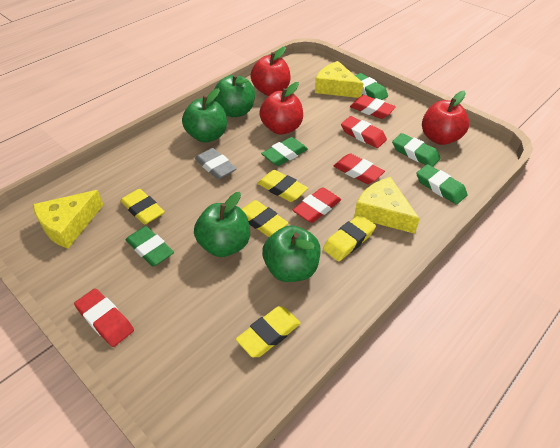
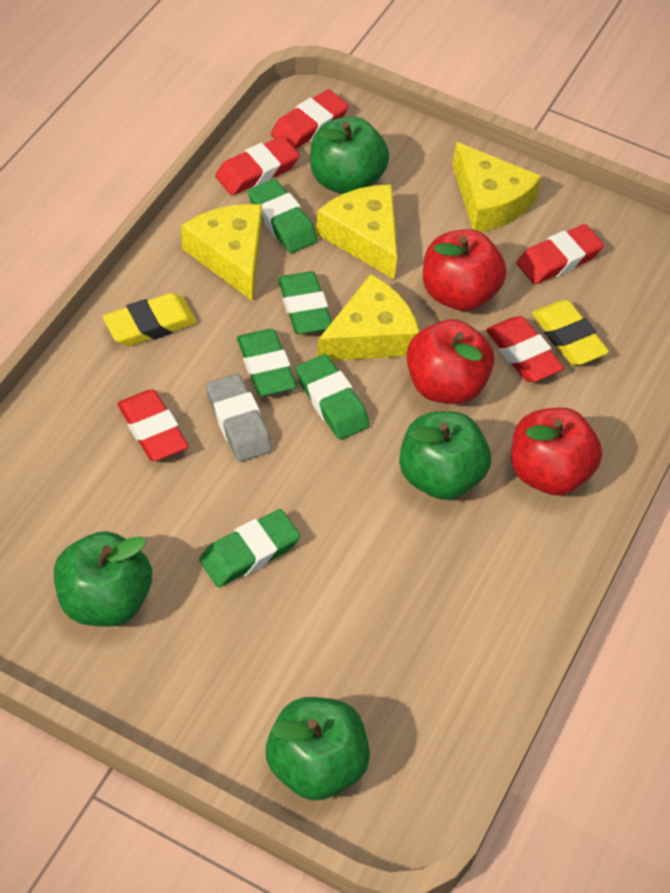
yellow cheese: [33,190,103,249] [315,61,364,98] [354,177,420,234] = 3 -> [181,204,262,300] [316,184,397,279] [317,274,420,361] [452,142,542,232] = 4
yellow eraser: [120,189,165,225] [236,306,301,357] [242,200,288,237] [257,170,308,202] [323,215,376,261] = 5 -> [103,293,197,346] [532,300,609,365] = 2

